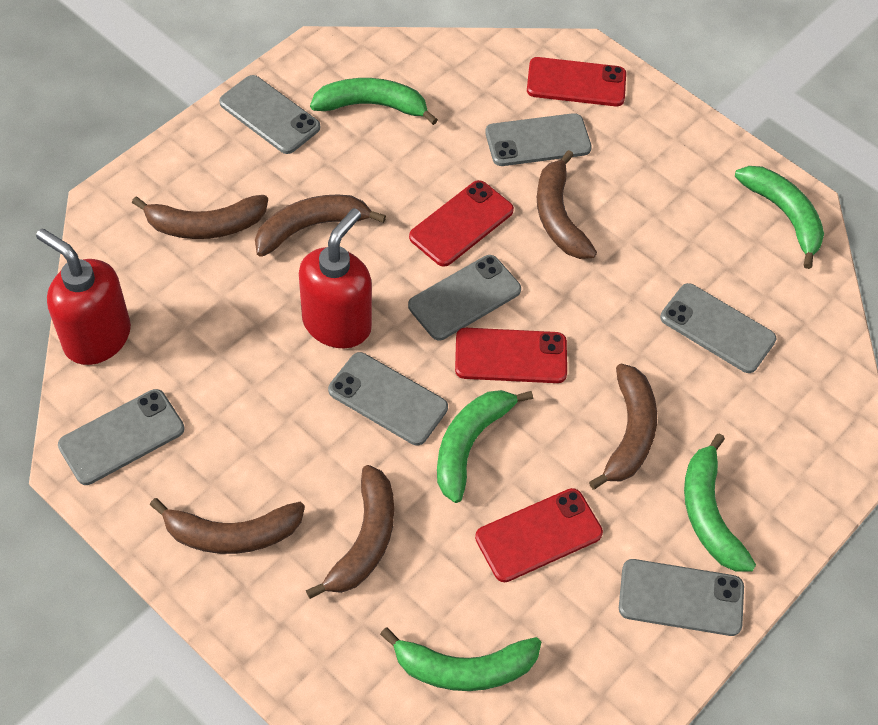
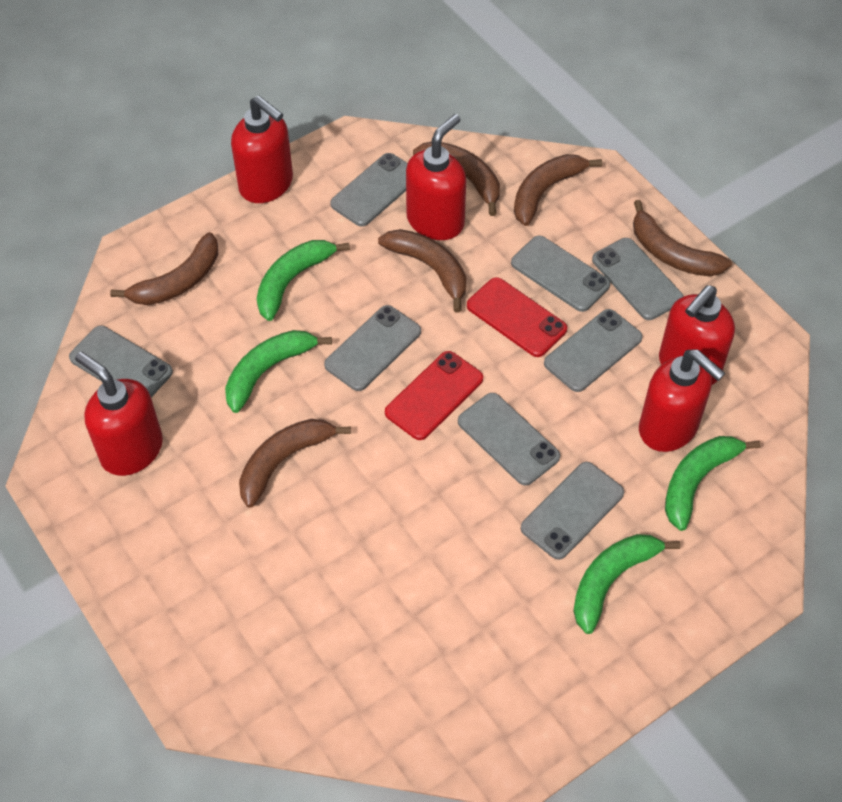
green banana: [310,78,438,125] [380,627,541,691] [437,390,533,503] [684,433,756,572] [735,166,824,269] = 5 -> [225,330,332,413] [257,240,350,321] [573,534,680,634] [665,436,761,531] = 4
grey phone: [58,389,185,485] [219,75,320,154] [328,352,448,445] [408,255,521,340] [485,113,592,166] [619,559,744,636] [660,283,776,373] = 7 -> [69,326,173,397] [324,305,421,391] [330,153,408,227] [458,393,560,486] [511,236,610,312] [521,462,624,560] [544,309,642,392] [592,238,684,320] = 8
red phone: [409,180,514,267] [455,328,567,383] [475,488,603,582] [527,57,626,106] = 4 -> [385,351,483,440] [467,277,567,357] = 2
red soap dispenser: [36,229,131,365] [299,208,372,348] = 2 -> [75,352,163,476] [231,96,293,203] [406,114,466,240] [639,349,725,452] [659,285,735,385] = 5

